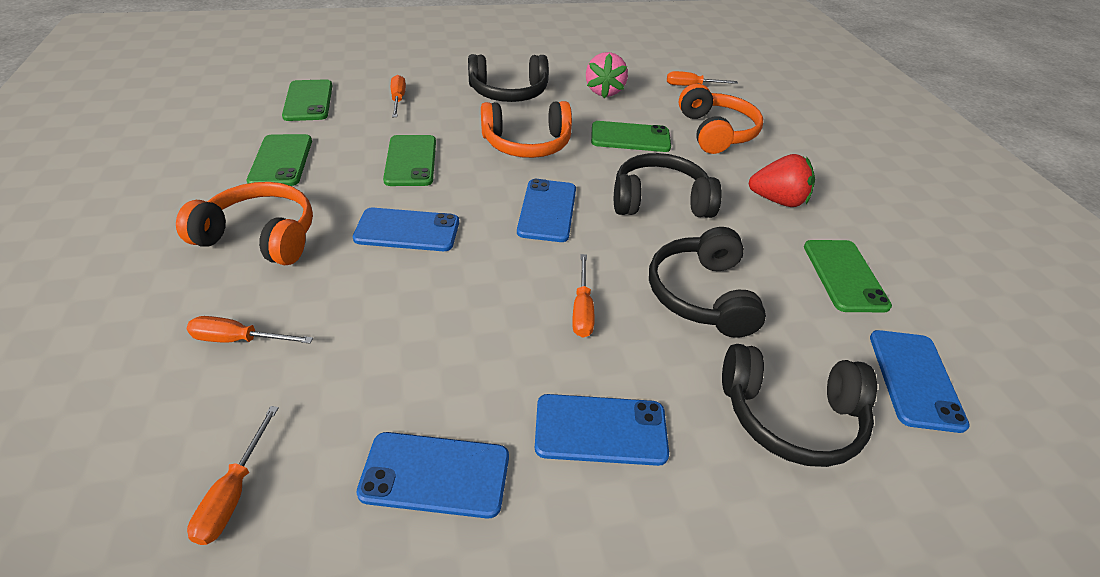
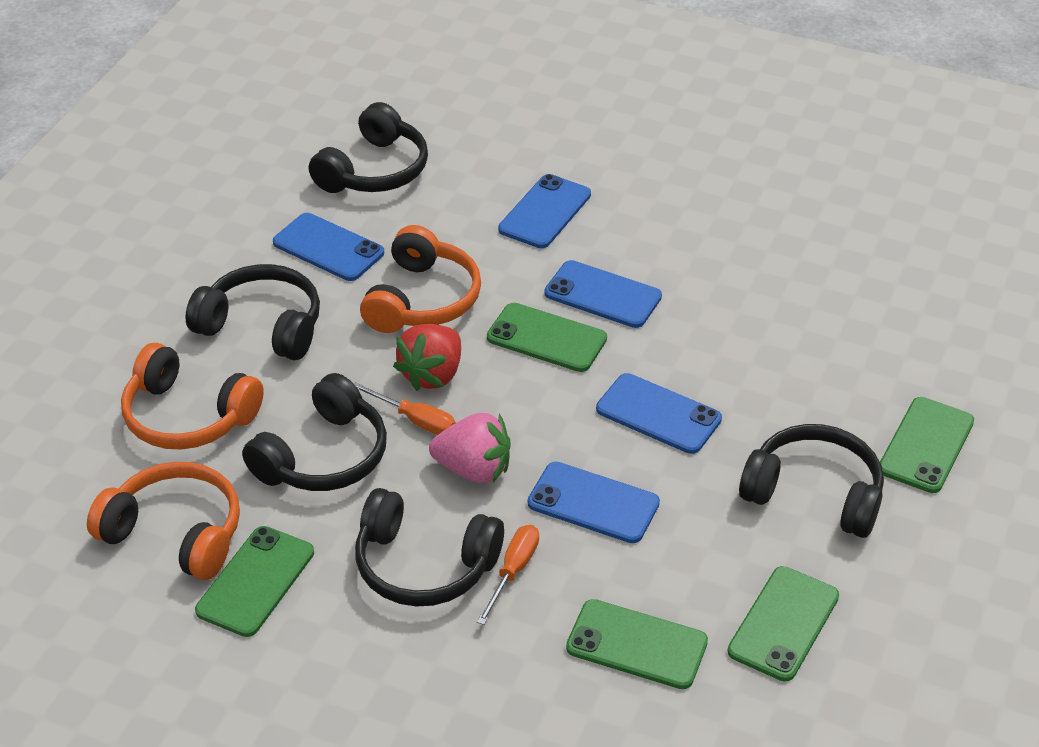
black headphones: [468,54,549,102] [614,153,722,218] [649,227,766,338] [722,344,877,467] = 4 -> [185,264,320,360] [242,373,387,491] [309,102,428,193] [355,488,504,607] [739,424,884,538] = 5
orange screwdriver: [187,316,313,344] [187,406,279,545] [391,75,406,117] [572,254,595,338] [667,71,738,86] = 5 -> [354,382,456,435] [477,525,539,625] = 2

